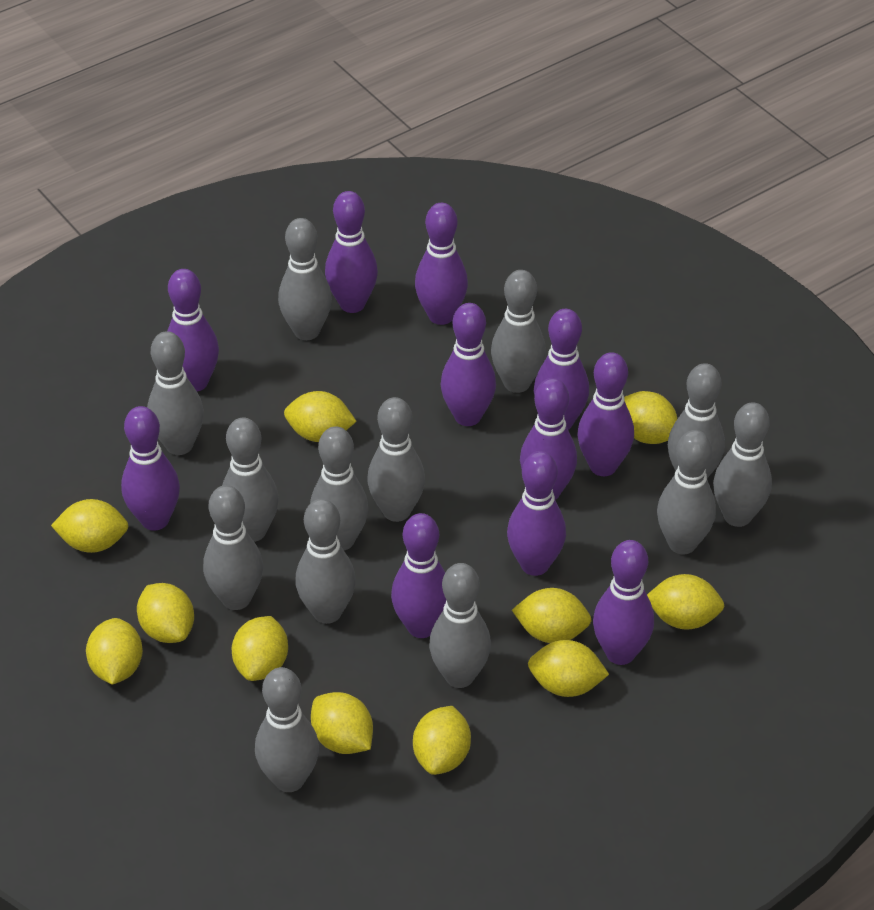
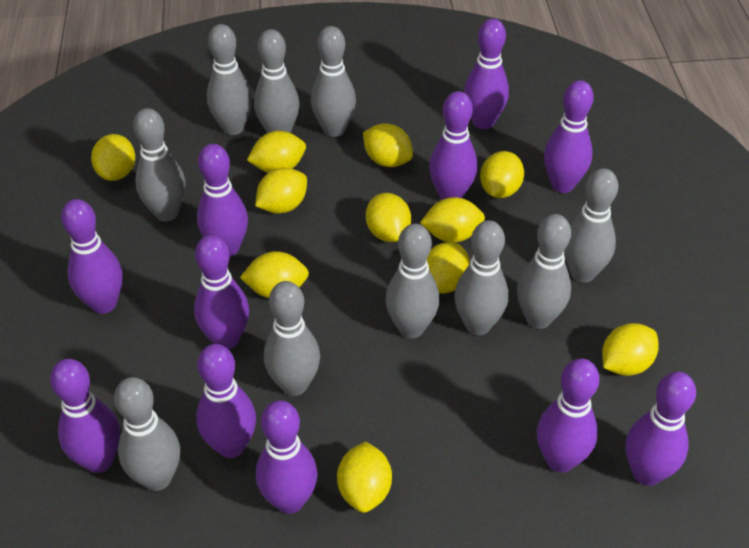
grey bowling pin: [147,331,204,455] [203,485,263,610] [222,418,279,542] [255,667,319,792] [278,218,332,340] [295,499,356,624] [310,426,368,550] [367,397,425,522] [429,563,491,688] [491,270,546,393] [657,430,716,554] [668,363,725,478] [713,402,772,527] = 13 -> [114,377,180,491] [133,108,186,221] [207,24,252,135] [254,29,300,133] [264,281,320,396] [311,26,356,137] [385,224,439,338] [454,220,508,335] [517,214,571,329] [564,168,618,283] = 10

